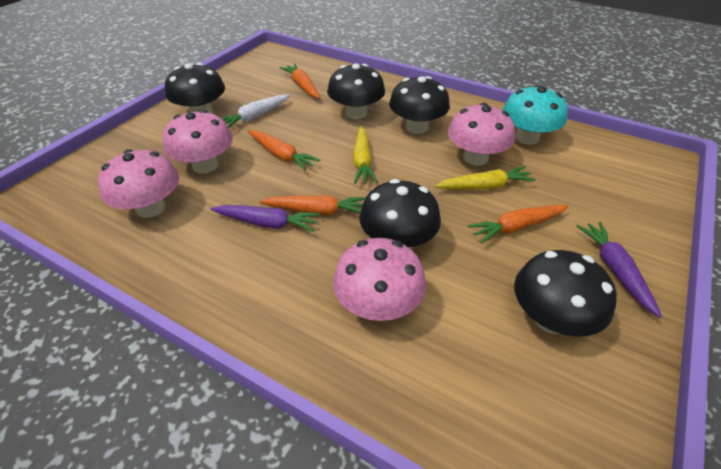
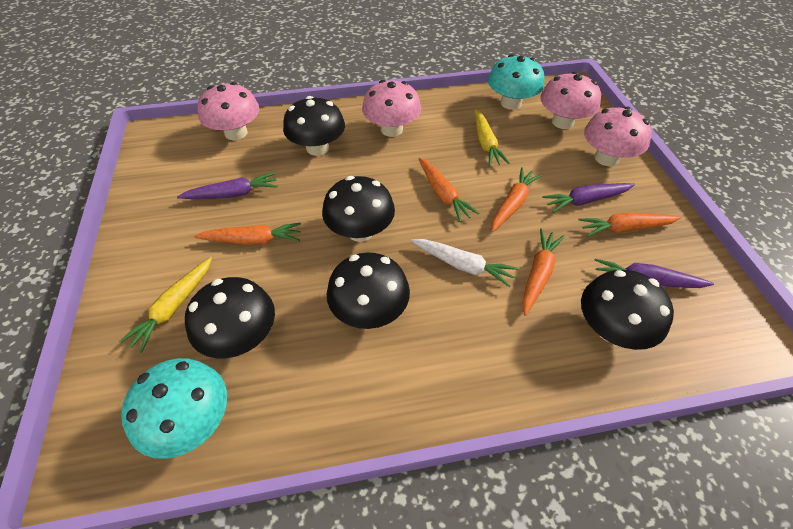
orange carrot: [248,130,320,171] [259,195,366,215] [280,64,320,99] [468,205,569,244] = 4 -> [194,223,301,245] [418,158,479,222] [491,167,542,232] [522,229,565,316] [578,212,681,237] = 5
purple carrot: [210,205,320,232] [577,221,662,318] = 2 -> [177,172,278,199] [542,183,635,213] [594,259,714,288] = 3
turquoise mushroom: [502,85,568,145] = 1 -> [121,358,227,459] [488,54,544,110] = 2

